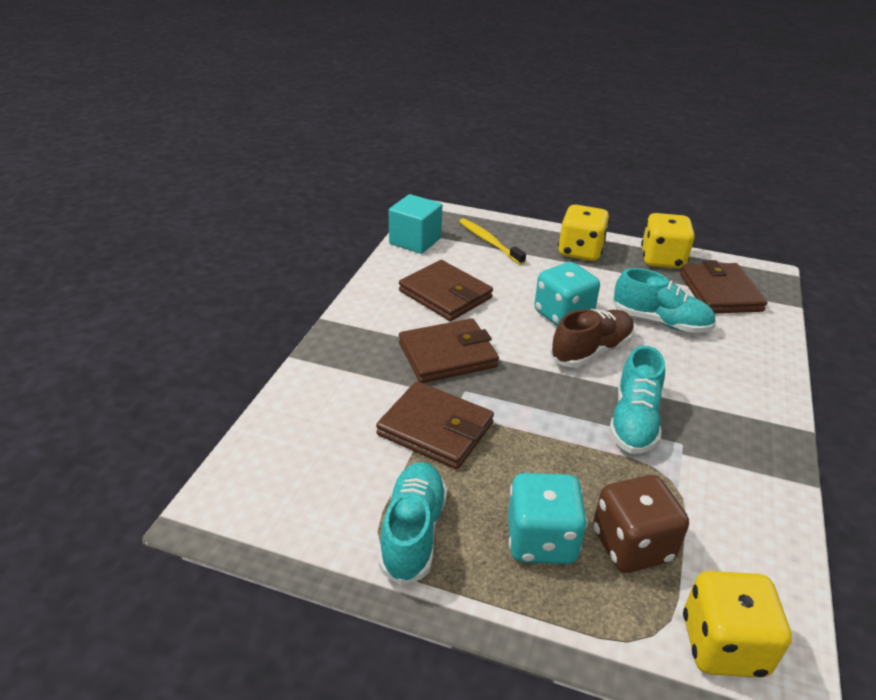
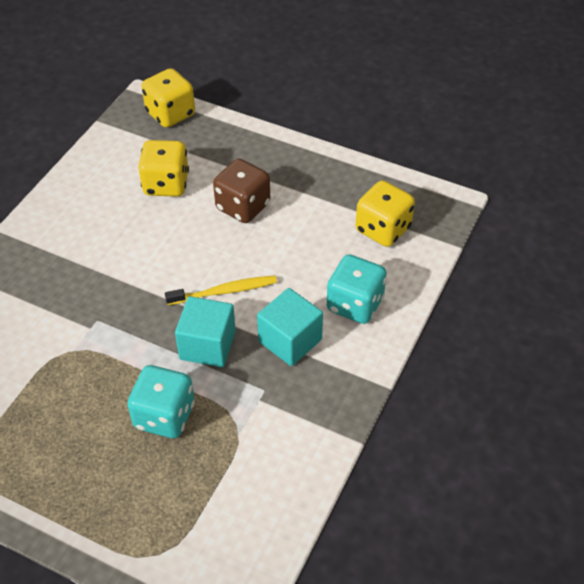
brown shoe: [550,309,634,367] = 1 -> none = 0
brown wallet: [376,381,494,470] [399,260,493,321] [399,318,499,383] [680,260,768,313] = 4 -> none = 0
turquoise cube: [389,194,442,254] = 1 -> [175,296,236,367] [257,288,323,366] = 2
turquoise shoe: [379,462,447,585] [609,346,665,454] [613,268,716,333] = 3 -> none = 0

